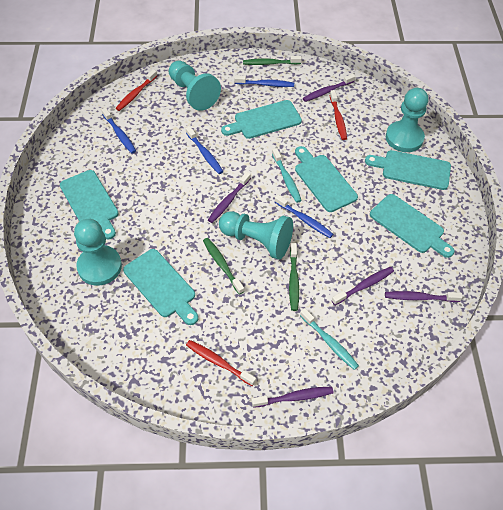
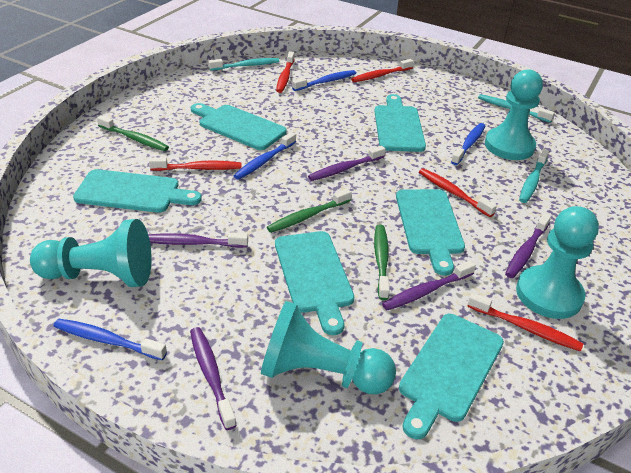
red toothbrush: [115,69,157,111] [186,340,256,386] [330,90,347,140] = 3 -> [149,157,242,171] [276,51,294,93] [351,59,414,82] [419,168,497,217] [467,293,583,352] = 5
turquoise toothbrush: [272,148,302,203] [300,308,359,370] = 2 -> [208,58,279,71] [478,94,555,123] [519,149,549,203] = 3

